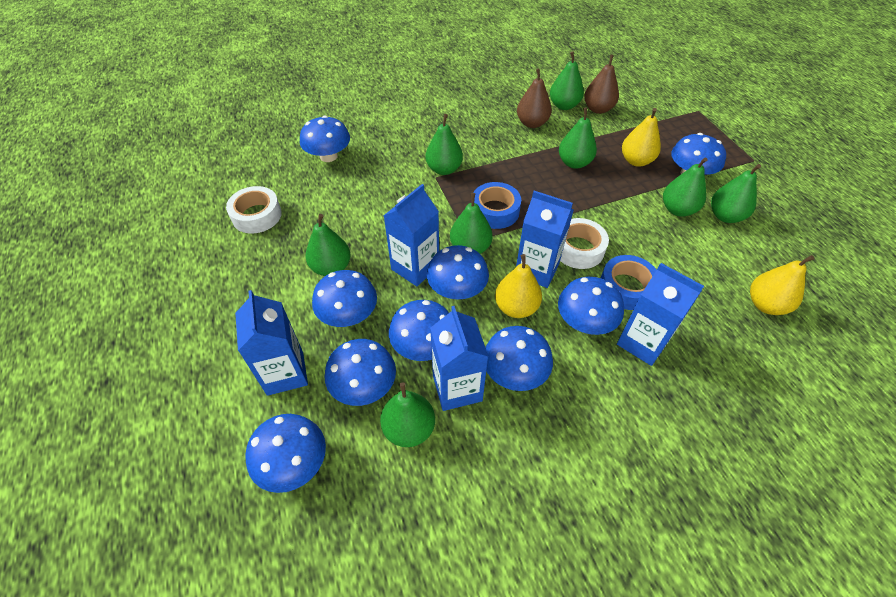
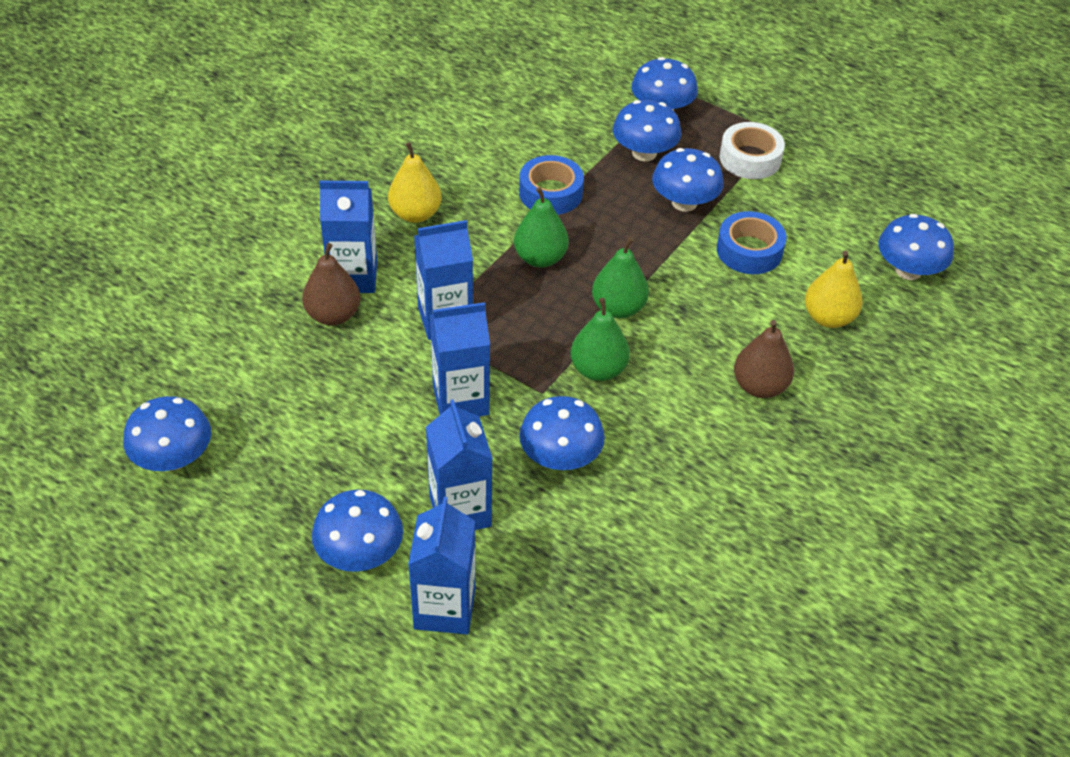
blue mushroom: [245,414,326,493] [300,116,350,162] [312,270,377,327] [325,339,396,406] [389,300,449,361] [427,245,489,299] [485,326,553,391] [558,277,624,335] [671,133,726,175] = 9 -> [123,396,211,471] [312,490,403,572] [519,396,605,470] [613,100,682,161] [631,57,698,111] [652,148,724,212] [878,214,954,280] = 7
green pear: [306,214,351,276] [380,382,435,447] [426,114,463,175] [450,193,493,254] [550,51,584,110] [559,107,597,169] [663,158,708,217] [711,164,761,223] = 8 -> [514,187,569,268] [571,298,630,381] [592,237,649,318] = 3
white tape: [226,186,282,234] [560,218,609,269] = 2 -> [720,122,785,179] = 1
yellow pear: [495,254,542,318] [622,108,661,167] [750,255,815,315] = 3 -> [388,142,441,223] [805,250,863,328] = 2

